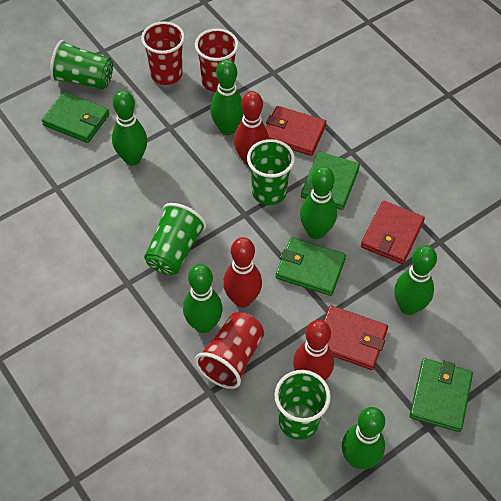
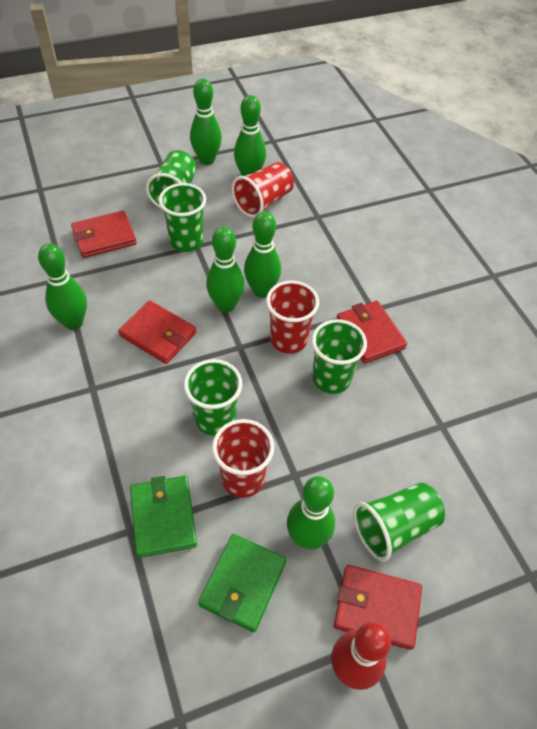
green cup: [50,40,113,90] [144,203,207,275] [247,139,295,205] [274,370,331,440] = 4 -> [146,150,197,209] [159,183,206,252] [184,359,242,436] [312,319,367,394] [353,483,445,561] = 5
green wallet: [42,92,110,143] [276,237,346,296] [301,152,360,210] [409,358,473,432] = 4 -> [130,476,197,558] [198,534,286,633] = 2
red bowling pin: [223,237,262,307] [234,91,269,166] [293,320,334,380] = 3 -> [331,622,391,690] = 1
red wallet: [266,106,326,156] [324,306,388,370] [361,201,425,264] = 3 -> [71,210,137,258] [118,300,196,364] [334,565,422,650] [336,301,407,364] = 4

